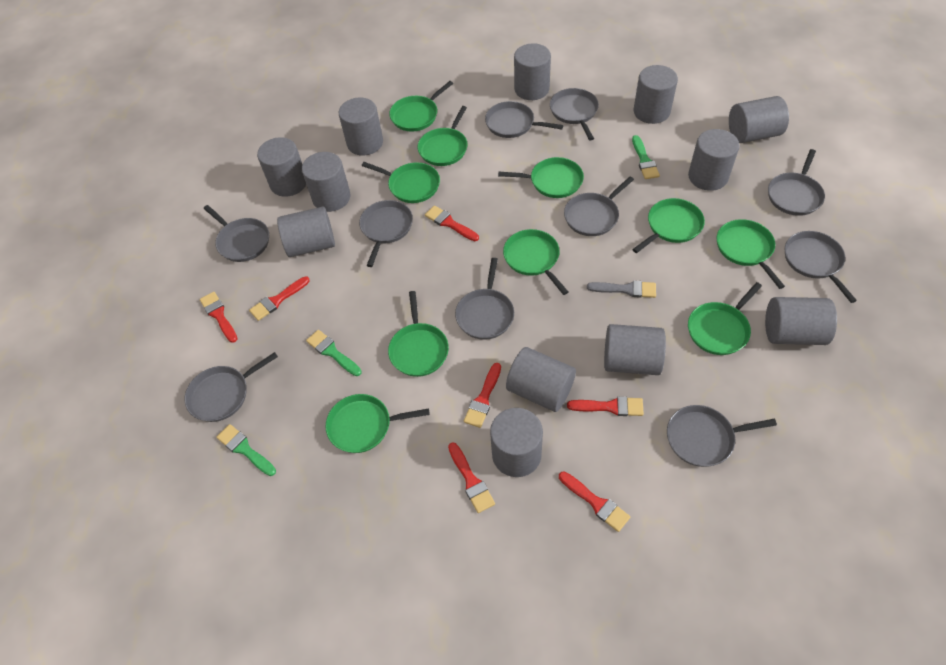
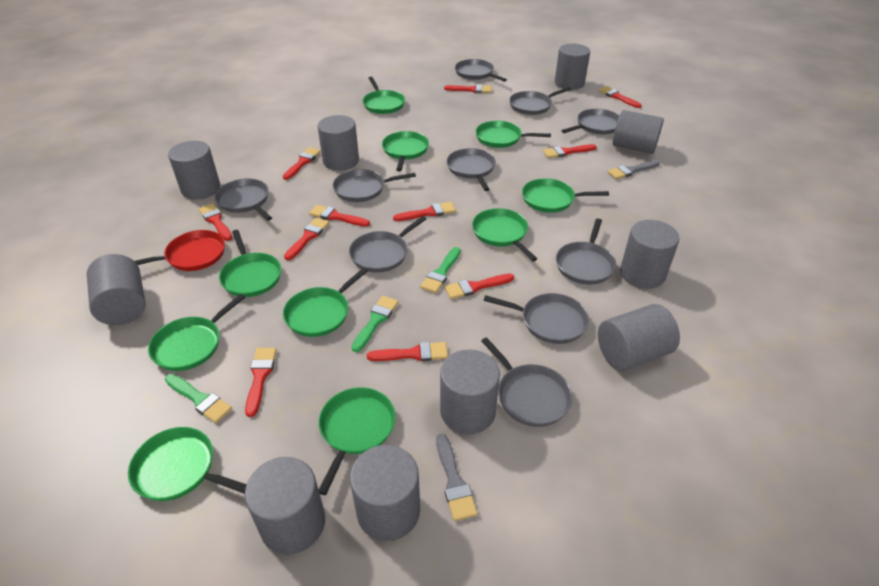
grey brush: [587,280,656,298] = 1 -> [436,434,478,521] [608,160,660,179] = 2
grey cylinder: [257,137,306,197] [277,207,335,257] [302,152,351,212] [339,97,383,156] [490,408,543,477] [506,347,576,412] [514,43,551,100] [604,324,666,375] [633,65,678,124] [688,129,739,191] [729,96,789,143] [765,297,837,345] = 12 -> [87,254,146,325] [168,141,220,200] [245,457,325,555] [317,115,359,171] [350,445,420,541] [440,349,500,434] [555,44,590,90] [598,304,680,371] [613,110,664,154] [620,220,679,289] = 10
red brush: [200,292,237,343] [249,276,310,321] [425,205,479,241] [448,442,495,513] [464,363,501,428] [559,471,630,532] [567,396,644,416] = 7 -> [199,203,232,241] [245,348,277,417] [283,147,321,180] [284,218,329,260] [309,205,370,227] [367,342,448,361] [393,202,456,221] [444,85,492,93] [445,274,514,299] [543,144,597,158] [599,86,642,108] = 11
red pan: none = 0 -> [135,230,225,271] = 1

